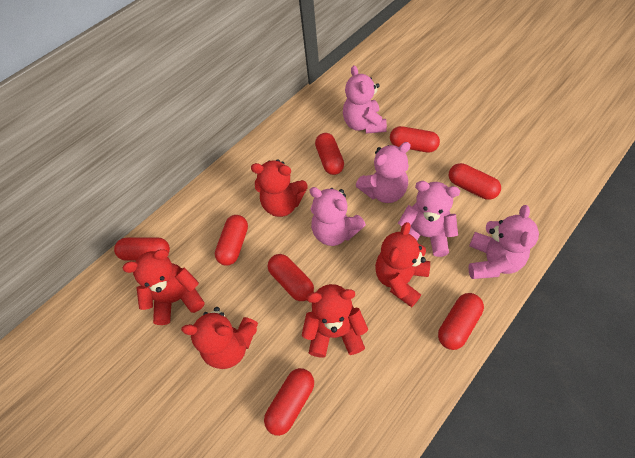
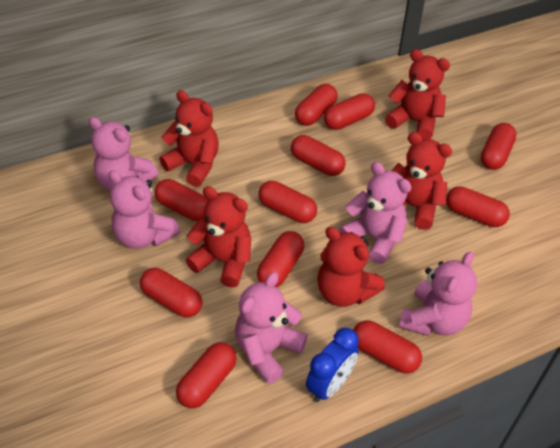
blue clock: none = 0 -> [306,328,359,402] = 1
red capsule: [114,237,170,261] [215,215,248,266] [264,368,314,436] [268,254,314,301] [315,133,344,175] [390,126,440,153] [438,293,484,350] [449,163,501,200] = 8 -> [140,268,202,318] [154,179,208,222] [176,342,237,408] [257,231,304,287] [258,181,317,223] [291,135,346,176] [295,84,338,126] [324,93,375,130] [353,320,422,374] [446,186,510,227] [481,123,516,170] = 11

